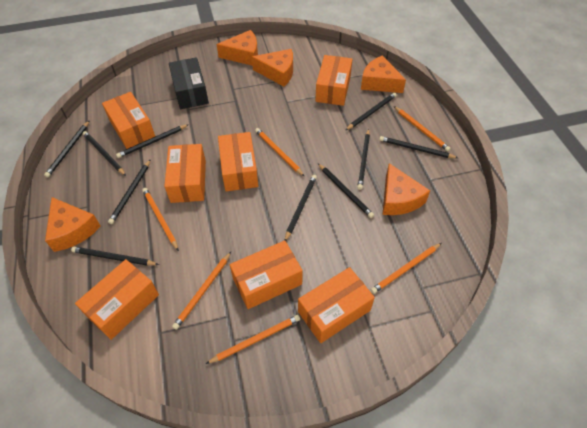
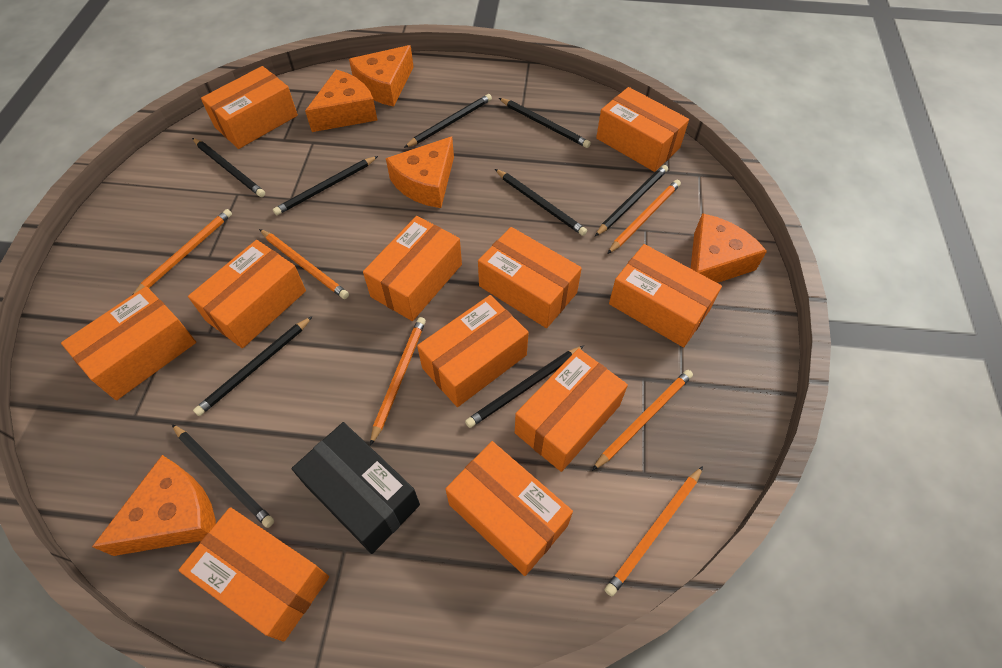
black pencil: [44,120,90,178] [71,247,159,266] [83,131,126,176] [108,159,151,224] [116,124,189,158] [285,175,317,241] [318,164,374,218] [346,93,397,130] [357,129,370,190] [379,136,458,158] = 10 -> [172,424,274,528] [192,138,265,197] [193,316,312,416] [273,156,378,215] [404,94,492,148] [465,346,584,428] [495,169,587,236] [499,98,591,148] [595,165,668,236] = 9
orange box: [75,259,159,340] [102,92,155,149] [164,144,206,203] [218,132,258,191] [230,240,303,309] [298,267,375,343] [315,55,352,106] = 7 -> [61,286,196,400] [178,507,329,642] [188,240,306,348] [201,66,298,149] [363,216,462,321] [417,295,529,407] [445,441,573,576] [478,227,582,328] [515,348,628,472] [596,87,689,172] [609,244,722,347] = 11

